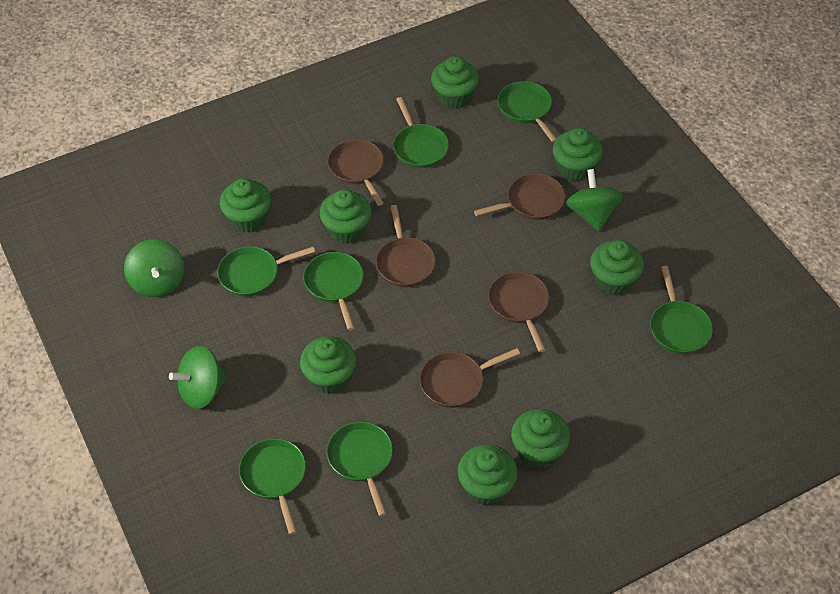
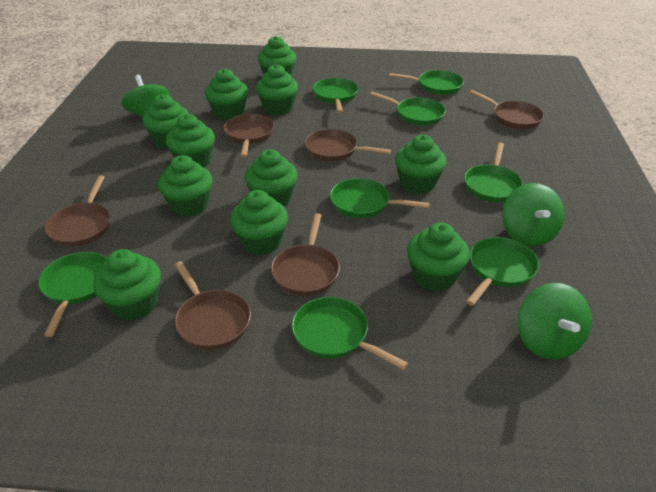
brown pan: [327,139,384,206] [376,205,436,287] [419,348,520,408] [474,173,565,220] [488,272,549,352] = 5 -> [44,175,111,247] [175,261,251,350] [223,114,274,157] [271,213,340,296] [305,129,391,161] [469,90,544,129] = 6
green cupcake: [220,178,271,233] [300,336,356,394] [320,189,371,244] [431,56,479,109] [458,444,518,505] [511,409,570,469] [553,128,603,182] [590,240,644,295] = 8 -> [93,249,161,321] [143,94,189,149] [158,155,213,217] [166,114,215,168] [205,69,248,120] [230,190,288,255] [245,149,298,206] [256,64,298,115] [258,36,296,77] [395,135,446,194] [407,222,470,291] = 11
green pan: [217,246,315,297] [239,438,306,535] [303,252,363,330] [327,422,393,517] [393,97,449,168] [498,81,557,142] [650,266,713,354] = 7 -> [38,252,107,337] [292,297,408,370] [313,78,358,113] [330,178,430,218] [370,92,446,126] [389,70,464,95] [464,143,523,202] [466,237,539,306] = 8

